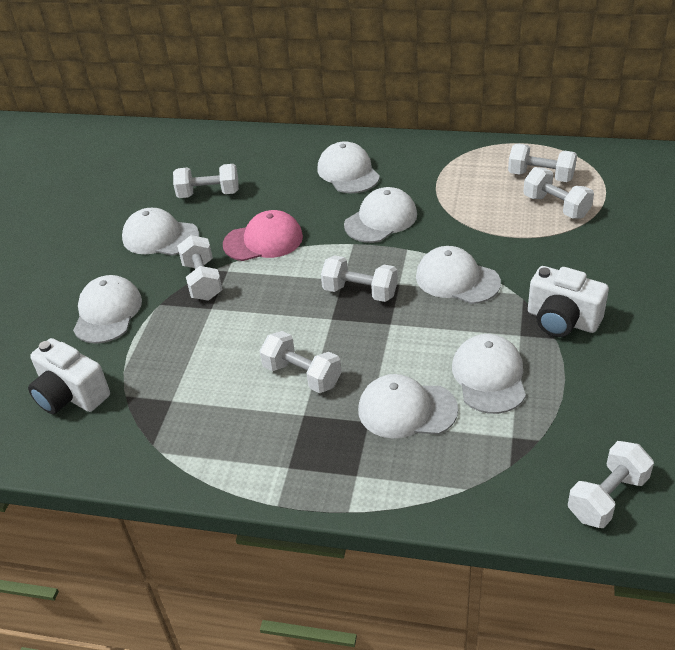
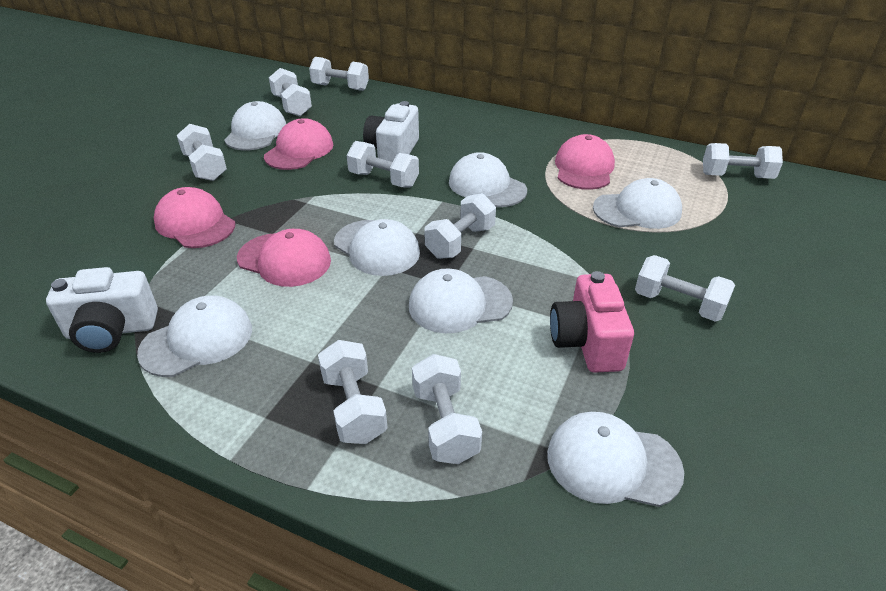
pink camera: none = 0 -> [550,271,634,373] = 1
pink cap: [223,210,303,261] = 1 -> [154,187,235,248] [237,229,331,287] [264,118,333,170] [555,134,615,190] = 4
white dumbbell: [173,164,239,198] [177,235,223,301] [260,331,341,393] [321,255,398,302] [508,143,577,182] [523,167,594,219] [568,441,654,528] = 7 -> [177,124,227,181] [269,68,312,116] [309,57,369,91] [318,340,388,444] [347,141,419,188] [412,354,482,464] [424,193,496,259] [635,255,735,322] [703,143,783,179] = 9

